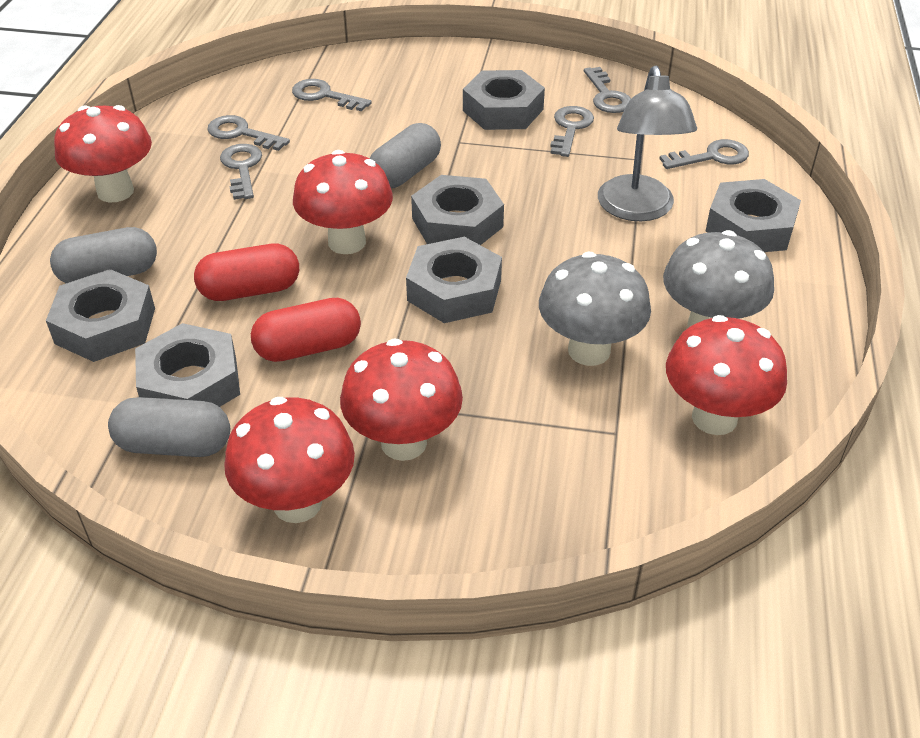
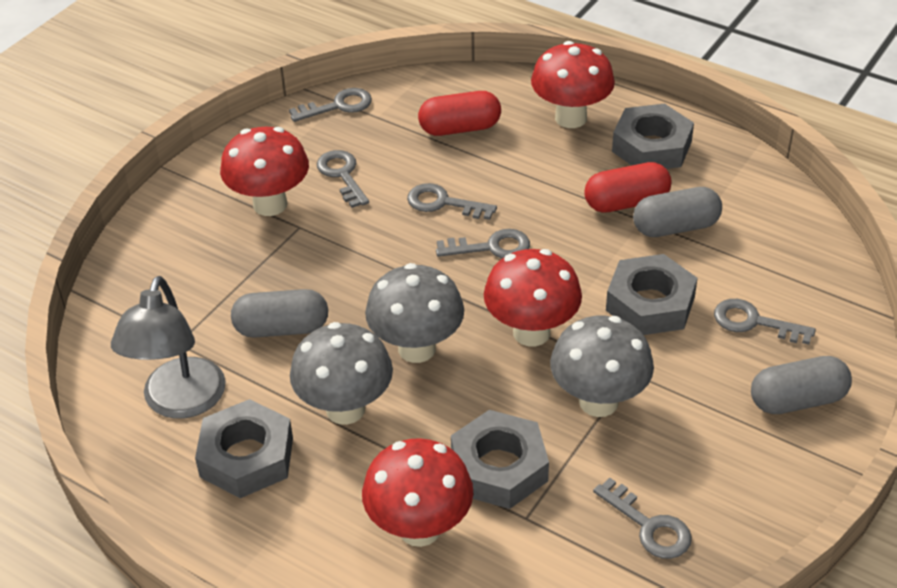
grey mushroom: [539,252,651,366] [663,230,774,328] = 2 -> [290,322,393,425] [365,263,464,363] [550,316,654,417] = 3
grey nut: [46,269,155,362] [135,323,240,407] [406,237,502,323] [411,175,504,245] [463,70,545,130] [706,179,801,252] = 6 -> [195,399,293,498] [451,410,549,509] [606,254,698,335] [612,104,694,169] = 4
red mushroom: [54,105,152,202] [224,397,355,523] [293,150,393,254] [340,339,463,461] [666,315,787,435] = 5 -> [220,127,309,216] [362,438,473,547] [484,249,582,346] [531,41,615,128] = 4

